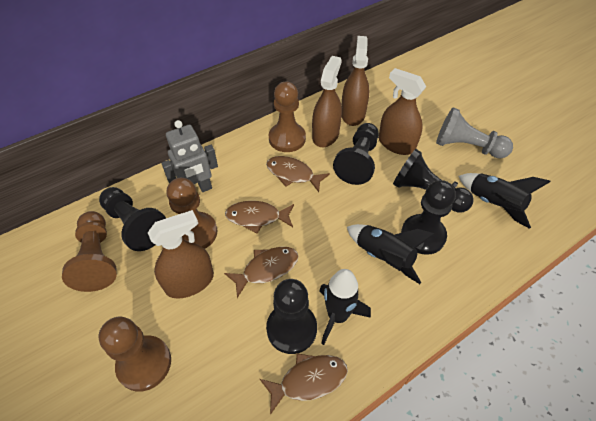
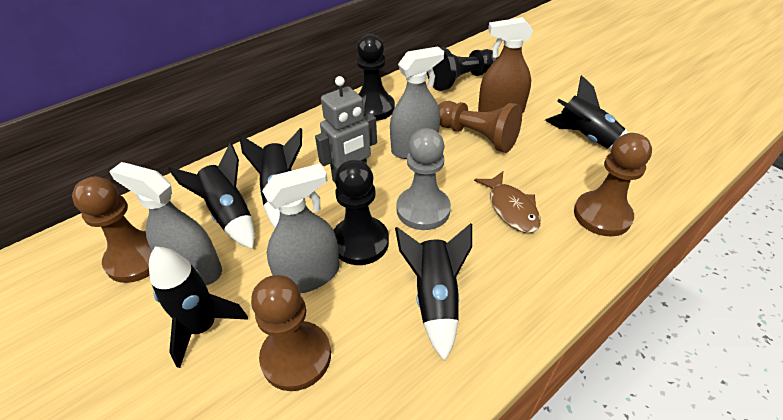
black pawn: [99,187,166,251] [266,279,317,354] [333,123,379,185] [393,149,473,213] [401,180,456,255] = 5 -> [334,160,389,265] [357,34,395,121] [427,47,498,91] = 3
black rocket: [319,269,371,345] [347,224,435,284] [459,173,551,229] = 3 -> [149,246,248,368] [168,143,255,249] [239,128,302,228] [395,223,472,361] [545,75,628,150] = 5
brown fish: [224,247,299,298] [225,201,294,233] [260,353,348,415] [266,156,330,192] = 4 -> [474,171,541,233] = 1
brown spray bottle: [147,210,214,299] [312,56,342,147] [342,36,369,126] [379,68,426,155] = 4 -> [478,17,533,114] = 1
grey spray bottle: none = 0 -> [109,162,222,285] [262,164,339,293] [390,47,444,159] = 3

